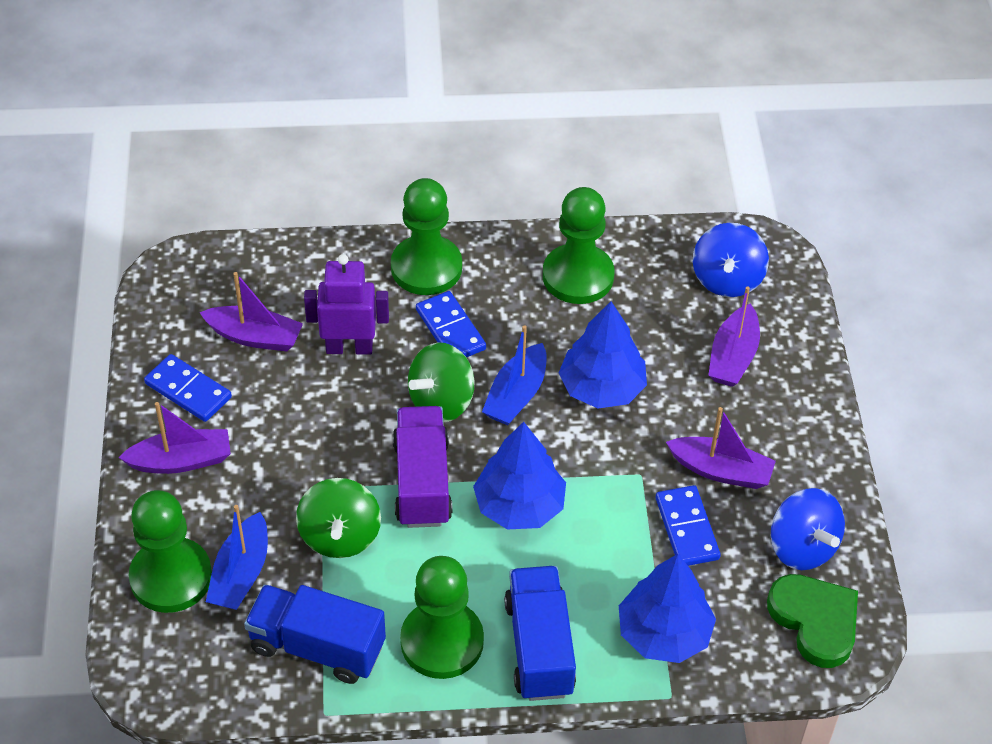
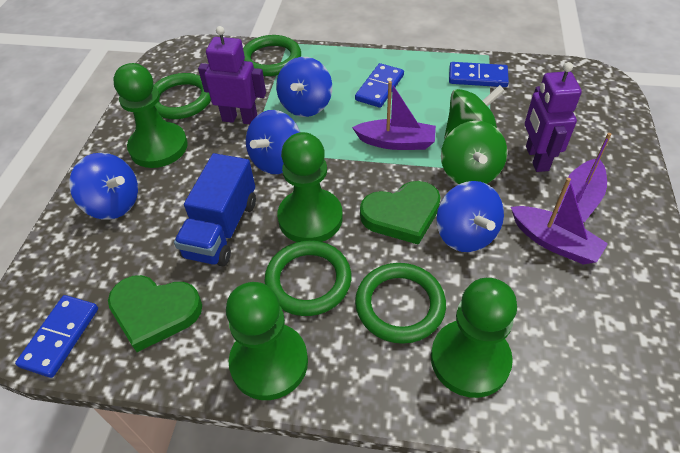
blue boat: [206,505,268,610] [482,325,547,425] = 2 -> none = 0
blue spinning top: [693,223,769,297] [771,488,845,570] = 2 -> [69,153,138,220] [246,110,300,174] [276,57,332,117] [436,181,504,252] = 4
blue tree: [473,422,566,529] [559,301,647,408] [619,554,716,663] = 3 -> none = 0
blue truck: [244,584,386,684] [504,566,576,701] = 2 -> [174,153,256,266] = 1
green heart: [767,574,858,668] = 1 -> [108,275,202,352] [360,181,441,245] = 2
green ring: none = 0 -> [154,73,211,119] [243,35,301,76] [264,240,351,316] [355,263,446,344] = 4
purple boat: [118,402,231,474] [199,272,303,351] [666,407,776,489] [708,286,760,387] = 4 -> [352,81,436,150] [511,178,608,265] [558,133,612,223] = 3
purple robot: [304,254,389,355] = 1 -> [198,26,266,124] [525,62,582,172] = 2
purple truck: [393,406,453,528] = 1 -> none = 0

